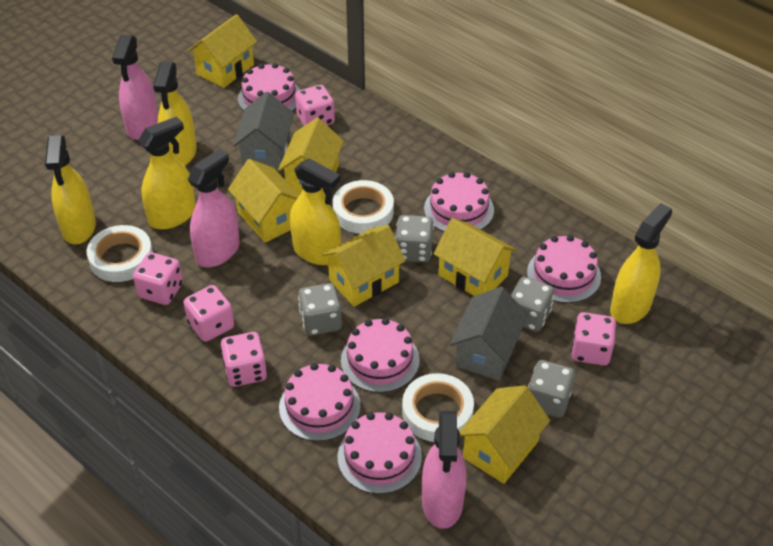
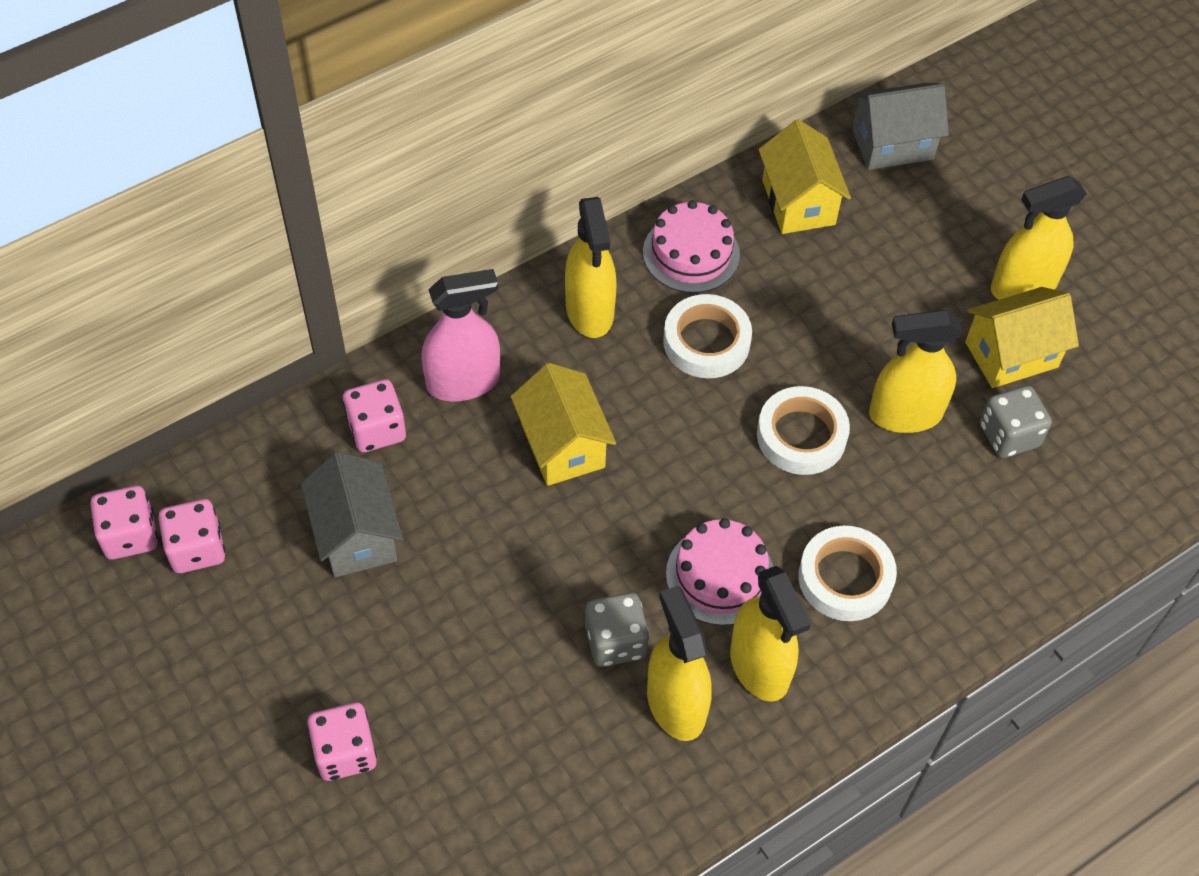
grey dice: [298,283,342,336] [395,215,434,262] [511,277,555,332] [528,360,575,418] = 4 -> [585,592,649,667] [980,385,1052,458] = 2
pink cake: [238,63,300,111] [279,363,361,441] [338,412,422,494] [341,318,420,393] [424,172,494,232] [527,235,601,303] = 6 -> [643,200,740,293] [666,518,774,626] = 2
pink dice: [133,252,183,305] [183,285,234,342] [221,332,267,387] [295,85,335,126] [571,312,616,366] = 5 -> [90,486,158,560] [158,499,225,573] [307,702,377,781] [343,379,406,452] = 4
pink spray bottle: [112,35,158,140] [188,149,240,267] [422,411,466,529] = 3 -> [421,269,500,402] = 1
yellow house: [187,14,257,88] [228,159,300,243] [278,118,344,198] [322,225,406,307] [433,218,517,296] [459,385,550,484] = 6 -> [511,363,616,486] [758,119,851,234] [965,287,1079,388] = 3

